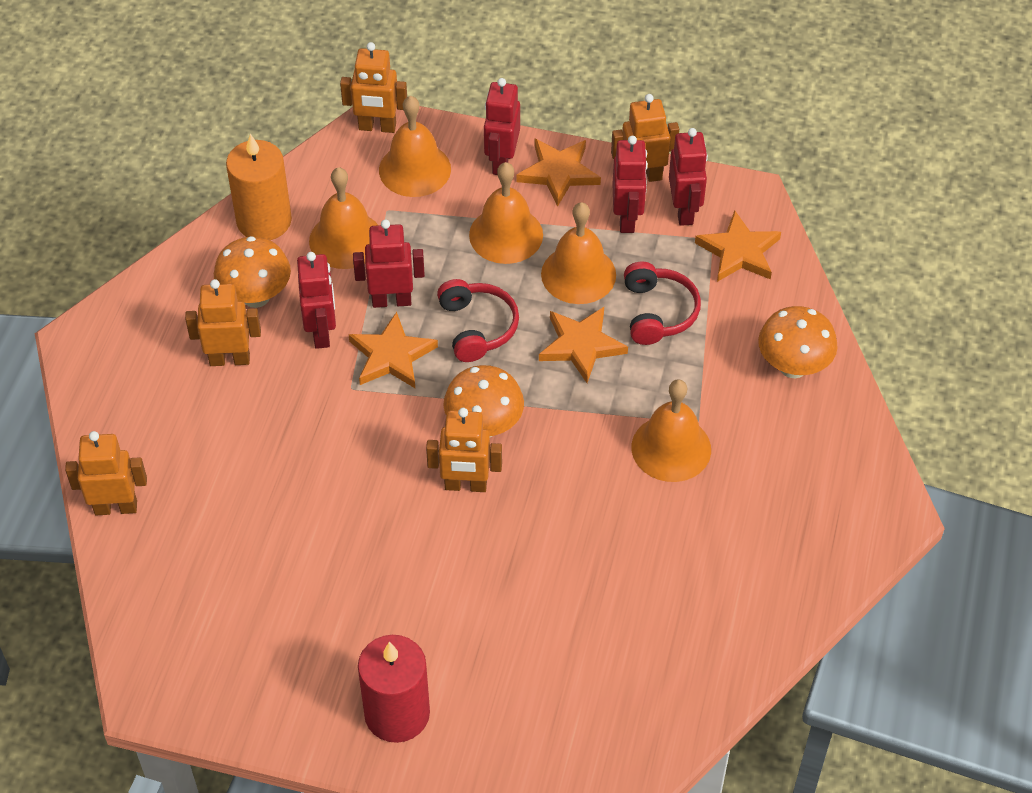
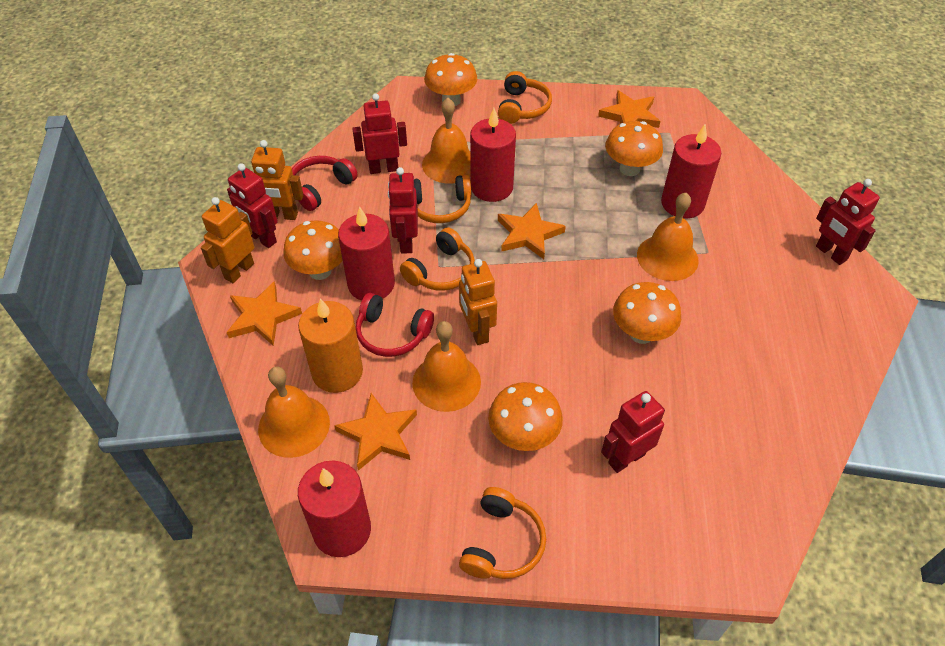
orange bell: [309,167,378,269] [379,96,451,197] [469,162,543,264] [541,202,616,304] [631,379,711,482] = 5 -> [258,367,330,458] [412,321,481,412] [422,98,470,184] [637,193,699,281] = 4
orange headphones: none = 0 -> [400,227,475,291] [414,175,471,223] [459,487,546,579] [498,71,552,124] = 4
orange mushroom: [214,236,291,308] [443,365,524,437] [758,306,838,378] = 3 -> [283,220,343,280] [424,53,477,106] [488,382,563,451] [605,121,663,176] [613,282,681,344] = 5
orange robot: [65,431,147,515] [185,279,261,366] [340,42,407,133] [426,408,502,492] [611,94,679,182] = 5 -> [201,197,255,283] [251,140,303,220] [459,259,497,345] = 3
red candle: [358,635,430,743] = 1 -> [298,461,371,557] [338,207,395,301] [470,108,516,202] [661,125,721,218] = 4

